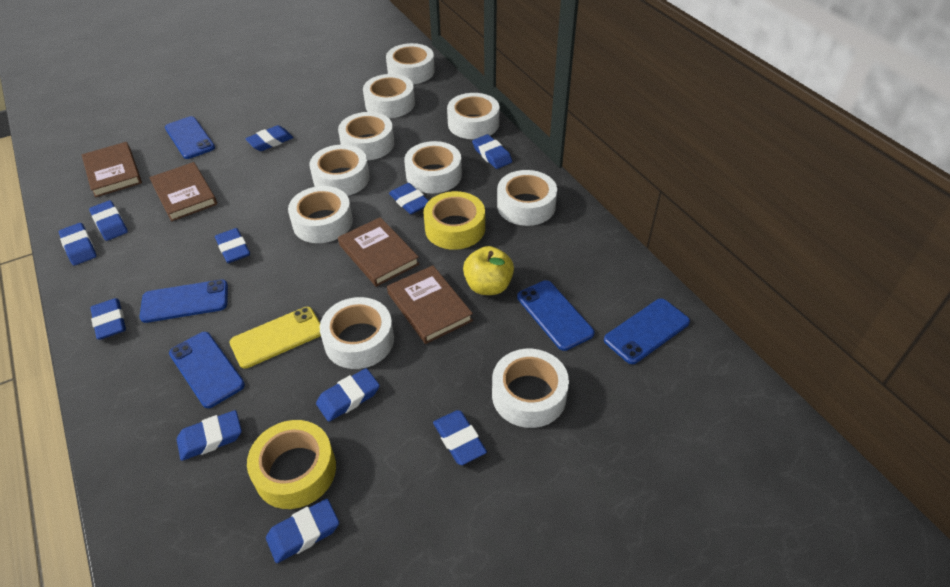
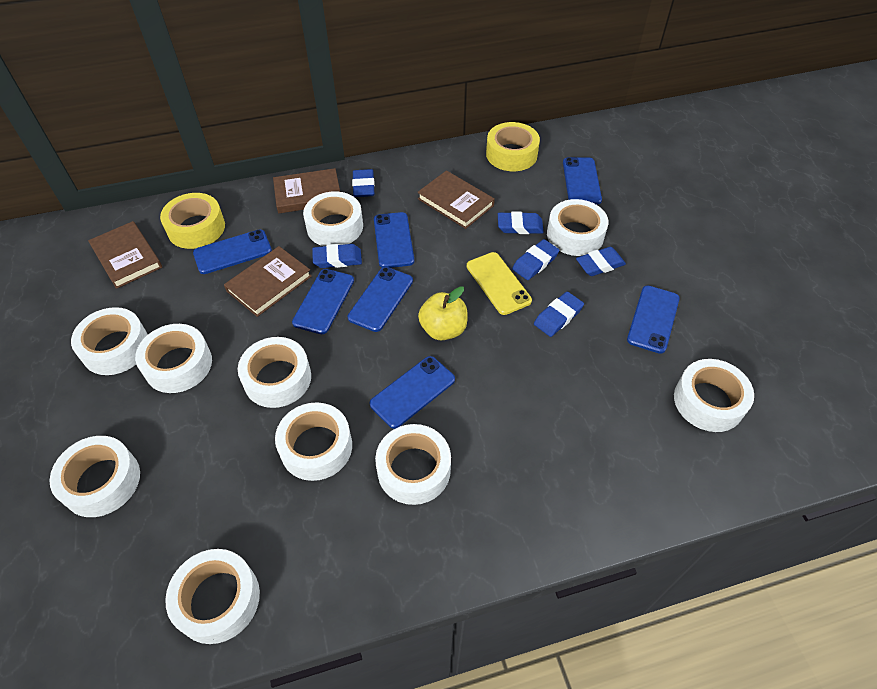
blue eraser: [59,223,97,266] [89,200,128,241] [90,298,126,340] [177,410,242,461] [215,228,250,263] [245,125,294,151] [266,499,339,563] [316,368,380,422] [389,183,429,214] [433,410,487,465] [472,134,512,169] = 11 -> [312,244,362,268] [352,169,375,197] [498,212,544,234] [512,239,560,280] [534,292,584,337] [576,247,626,276] = 6
blue phone: [139,279,228,323] [165,116,215,159] [169,332,245,408] [517,280,595,351] [604,298,690,364] = 5 -> [193,229,272,274] [292,269,354,334] [348,267,413,332] [369,356,455,429] [374,212,414,268] [563,157,602,205] [627,285,680,354] = 7

